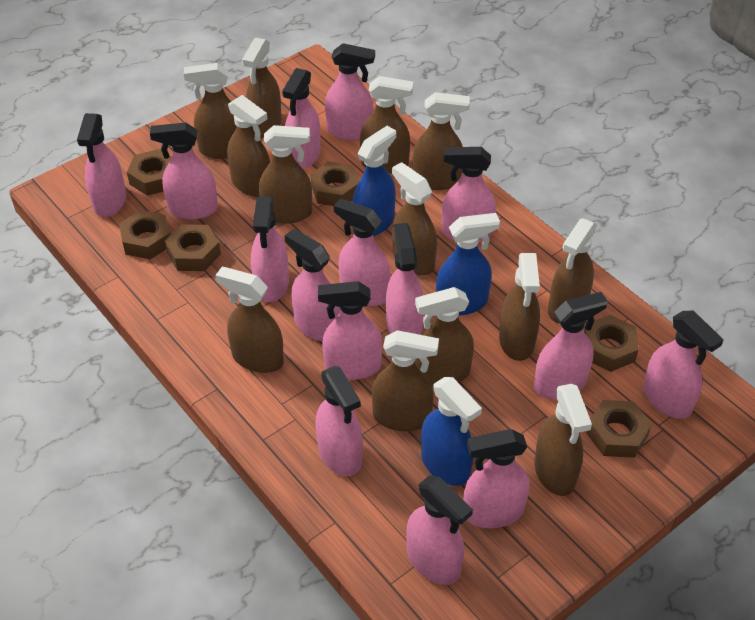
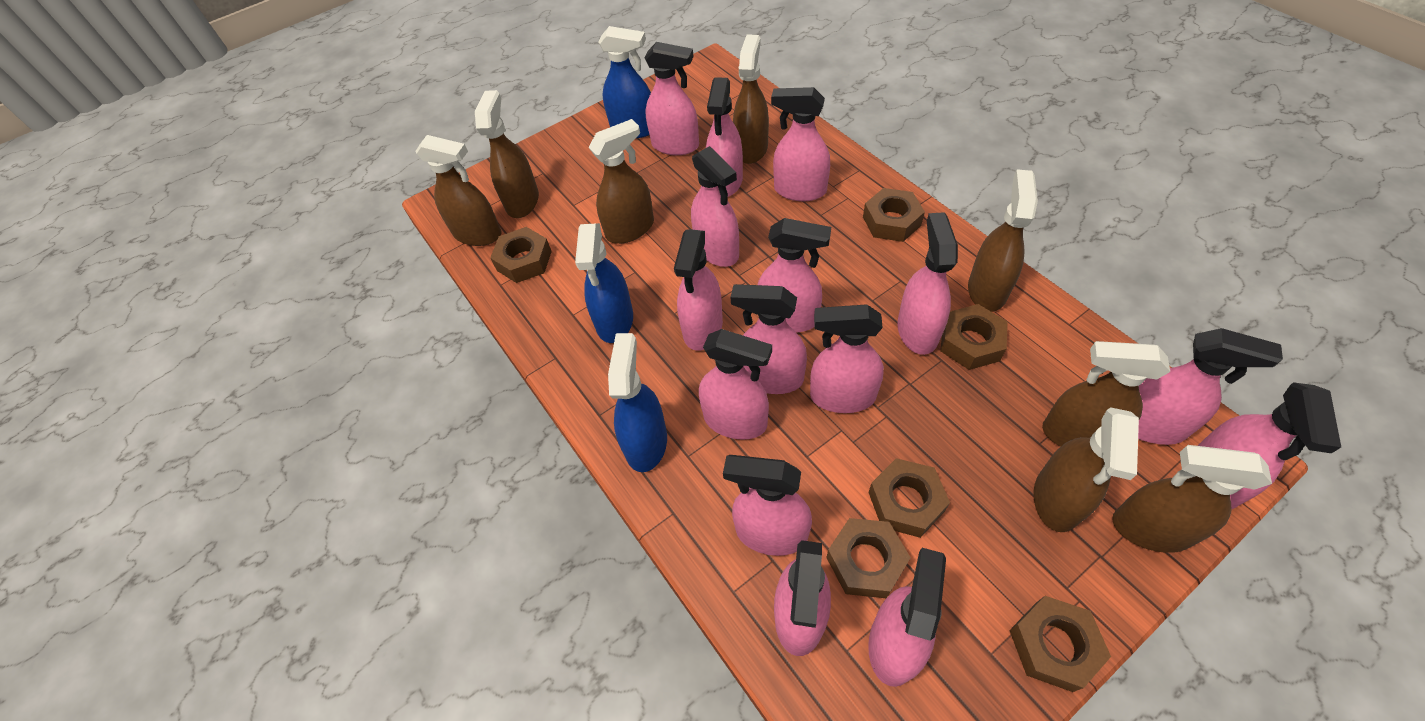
brown spray bottle: [184,63,237,159] [215,267,284,373] [227,95,270,197] [242,37,282,139] [259,125,312,224] [360,76,414,174] [372,330,439,431] [392,162,437,275] [413,92,470,190] [415,287,474,387] [499,253,540,361] [534,384,592,496] [548,218,597,324] = 13 -> [415,135,501,246] [475,90,539,218] [589,119,654,244] [733,34,769,164] [968,169,1038,312] [1034,407,1139,532] [1042,341,1170,446] [1112,445,1272,553] = 8

